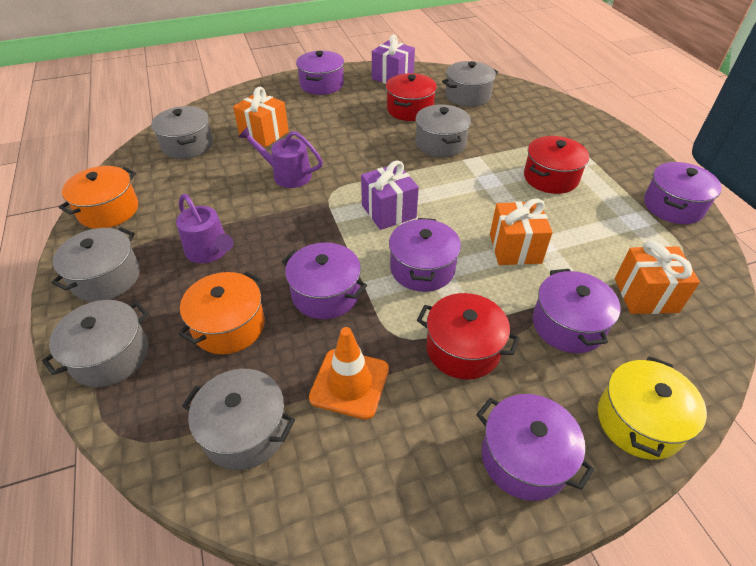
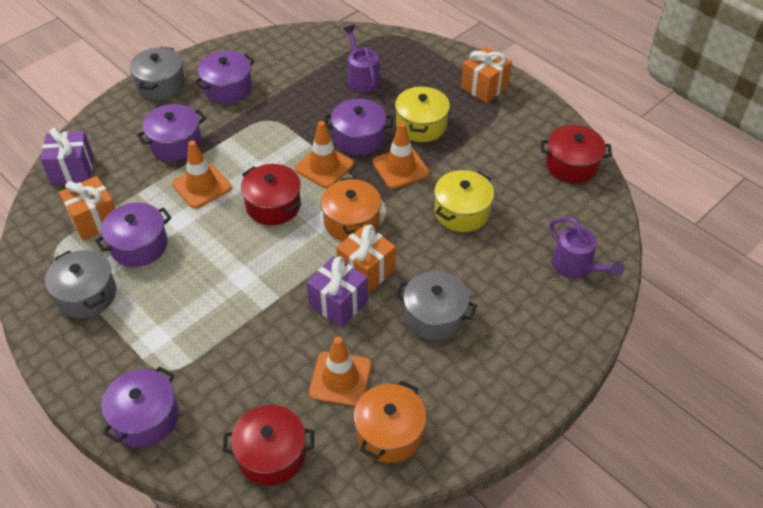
grey pot: [42,300,149,387] [51,227,140,302] [151,106,213,159] [182,369,295,470] [415,105,471,157] [442,61,498,107] = 6 -> [45,250,116,318] [130,47,185,100] [395,271,477,341] = 3
orange traffic cone: [309,327,389,420] = 1 -> [172,140,232,209] [295,121,354,188] [309,337,372,407] [373,122,429,189] = 4
purple pot: [282,242,367,319] [296,51,344,95] [389,218,461,292] [476,394,594,501] [533,269,621,353] [644,162,722,224] = 6 -> [95,202,171,267] [101,366,179,447] [137,104,206,161] [194,51,255,104] [325,99,393,155] = 5
yellow pot: [598,356,707,460] = 1 -> [395,86,450,142] [434,170,494,232] = 2

